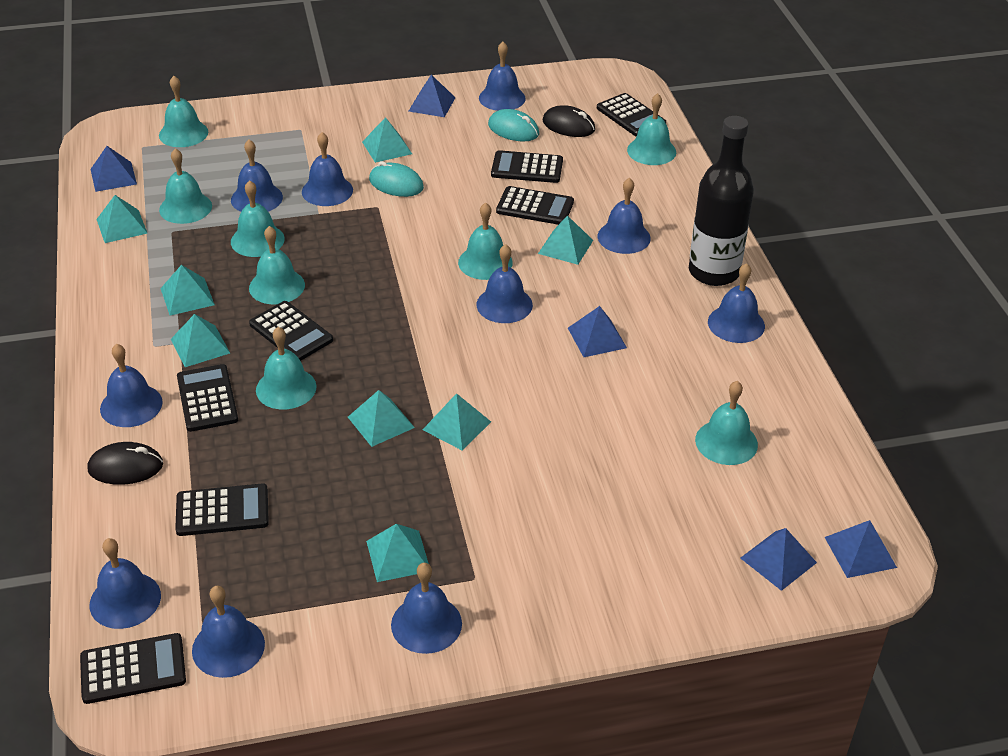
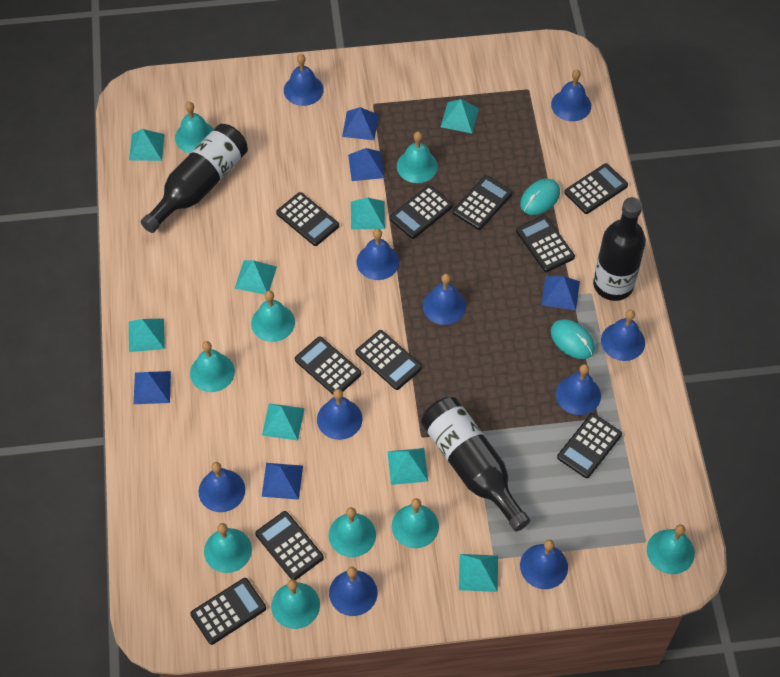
black bottle: [689,116,754,286] = 1 -> [141,124,248,233] [421,397,530,531] [593,197,646,301] = 3
black calculator: [80,633,186,704] [175,483,269,536] [177,364,238,432] [249,301,333,361] [491,150,563,183] [496,186,574,225] [597,93,666,137] = 7 -> [190,578,266,645] [255,511,324,580] [276,192,339,246] [295,336,361,394] [356,330,422,390] [390,185,453,239] [453,175,513,230] [516,215,575,272] [557,413,622,478] [564,163,628,214] = 10
black mouse: [87,442,163,485] [543,105,595,137] = 2 -> none = 0
turquoise bell: [159,76,208,147] [159,148,212,224] [231,180,285,257] [249,226,305,305] [256,327,317,409] [458,202,513,280] [627,93,676,165] [695,381,758,465] = 8 -> [175,102,214,153] [190,341,235,392] [204,523,252,573] [251,291,295,342] [271,579,320,629] [329,507,376,557] [392,498,439,548] [397,131,438,183] [647,524,695,574] = 9

